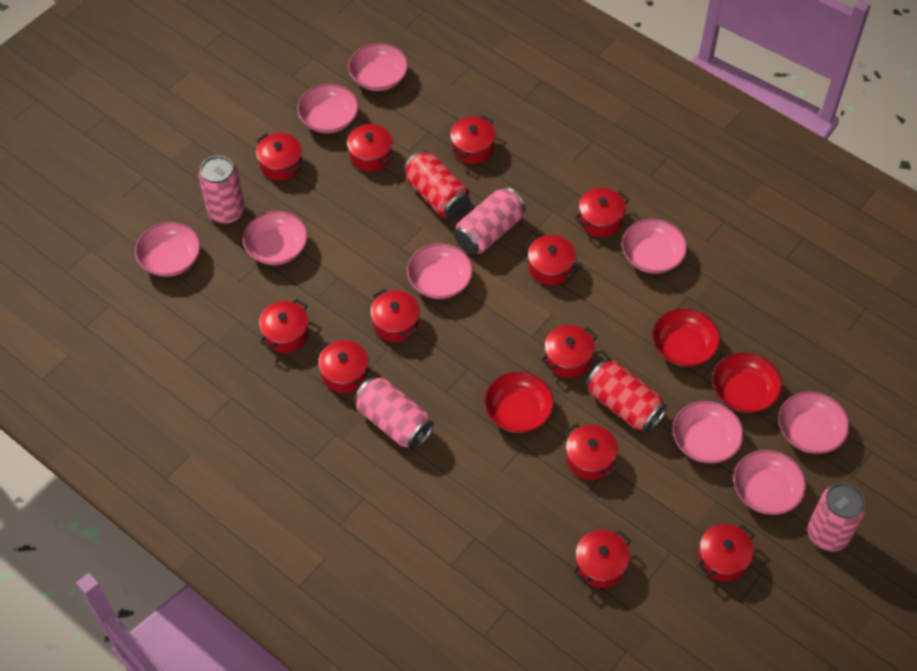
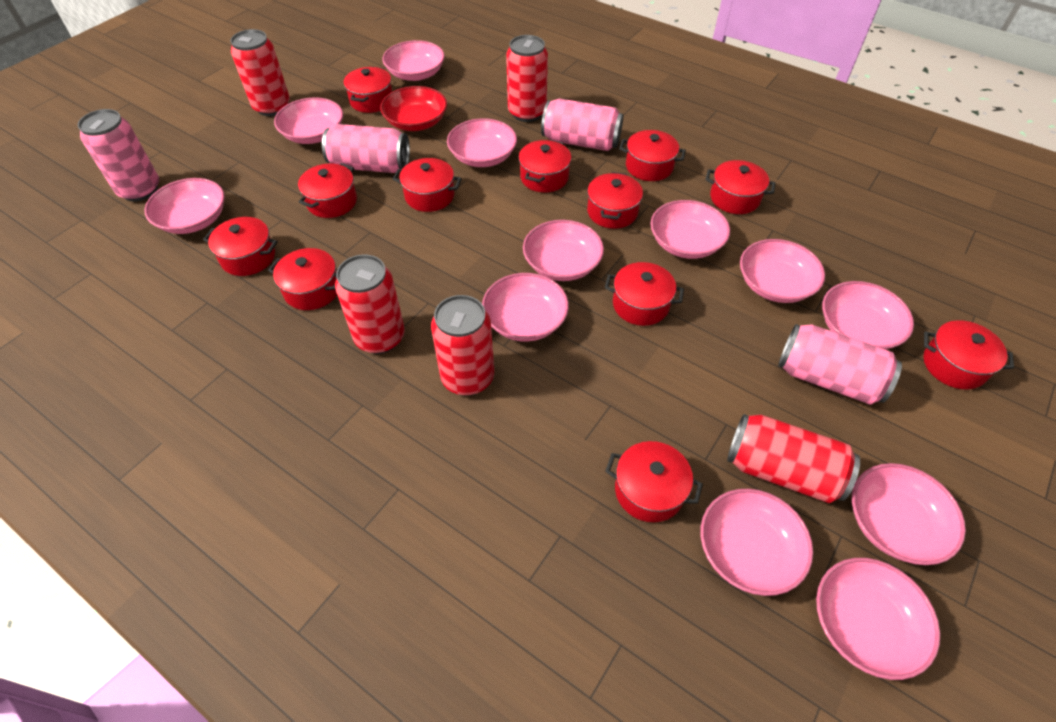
pink bowl: [135,222,200,277] [243,211,308,265] [297,84,359,133] [348,43,408,91] [407,243,473,299] [622,219,687,274] [673,401,744,464] [733,450,806,515] [778,391,850,454] = 9 -> [145,178,225,234] [274,97,343,144] [382,40,445,81] [447,118,517,167] [482,273,569,342] [523,220,604,281] [650,200,730,259] [701,489,813,596] [740,239,825,303] [816,558,940,680] [822,281,914,350] [852,463,966,565] = 12
red bowl: [484,372,554,433] [652,308,720,367] [712,352,782,413] = 3 -> [380,86,447,131] = 1
red can: [403,150,470,219] [586,360,667,433] = 2 -> [230,29,290,116] [335,254,405,354] [431,295,494,396] [506,35,548,122] [727,414,860,503] = 5

